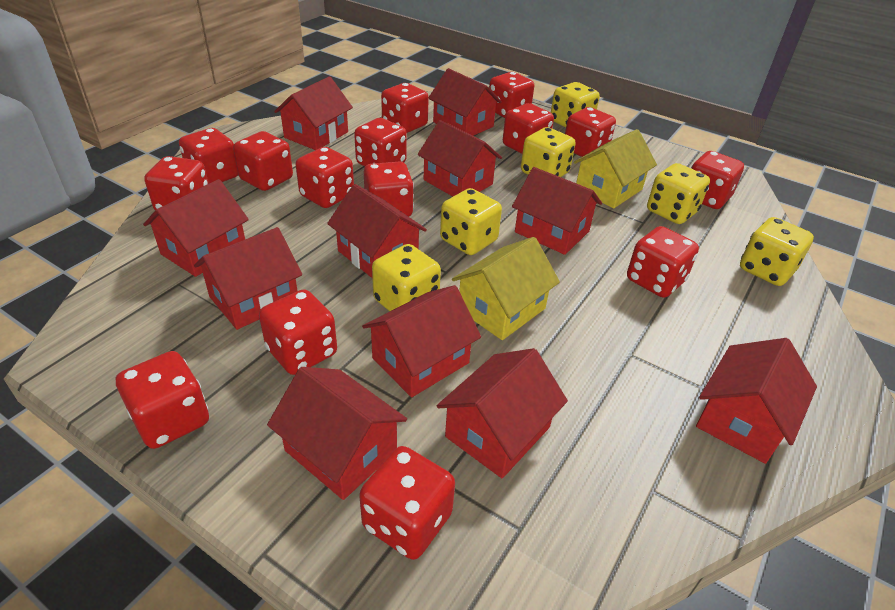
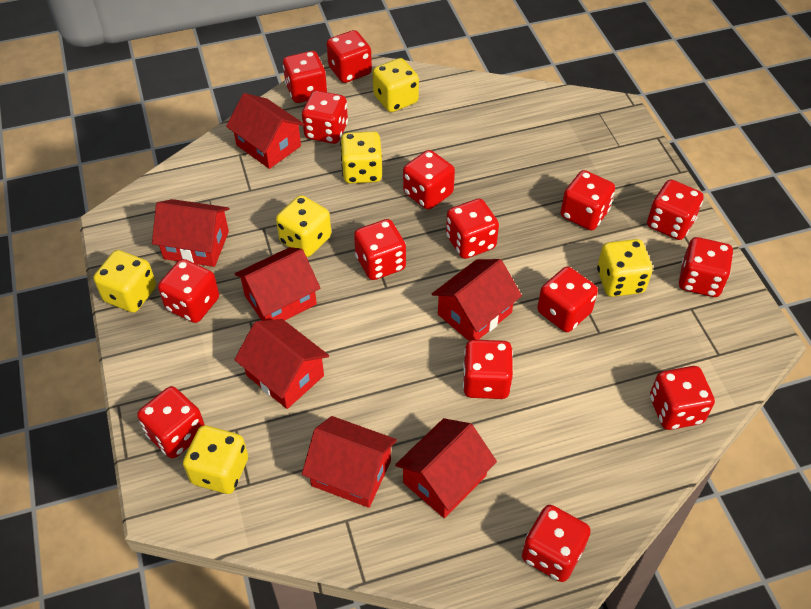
red house: [143,179,249,277] [194,227,302,330] [267,367,407,500] [274,76,353,150] [327,184,427,278] [362,285,481,397] [418,120,502,197] [429,68,502,136] [437,348,568,478] [512,167,602,255] [696,338,817,464] = 11 -> [152,199,229,267] [226,93,305,169] [234,319,329,409] [235,247,320,321] [302,416,397,508] [395,418,497,518] [432,259,522,341] = 7
yellow house: [452,237,560,340] [574,129,657,209] = 2 -> none = 0

